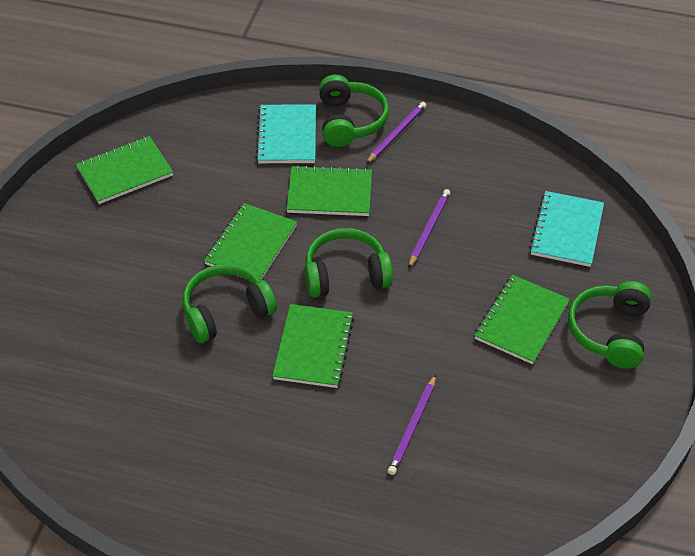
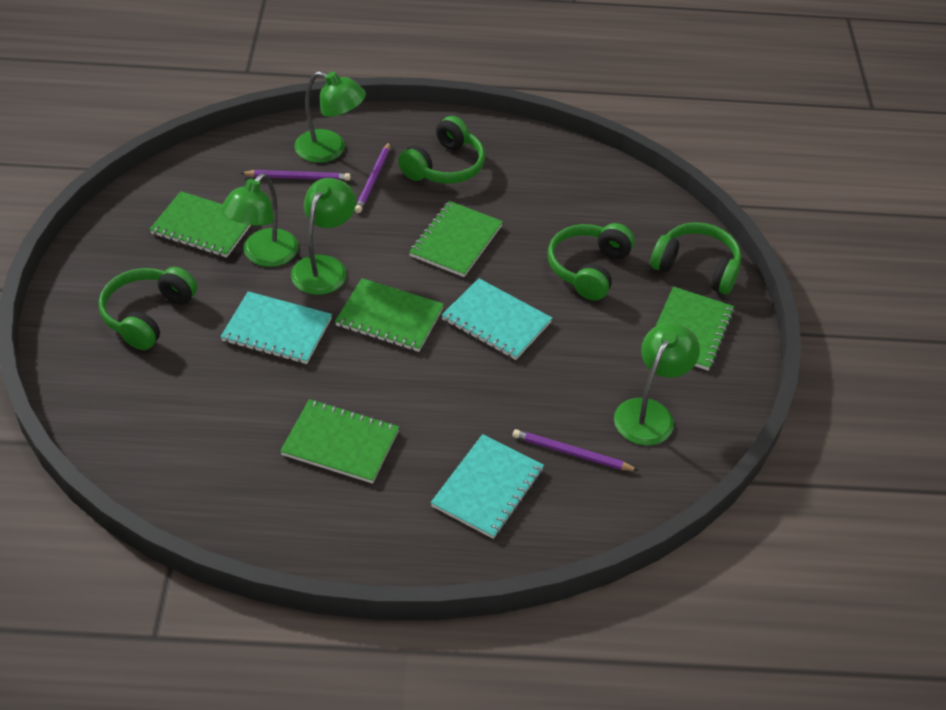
green lamp: none = 0 -> [220,173,299,267] [291,178,356,295] [294,71,366,163] [614,323,700,445] = 4
turquoise notebook: [256,104,316,163] [529,191,604,267] = 2 -> [220,291,332,364] [431,434,544,539] [441,278,552,360] = 3

